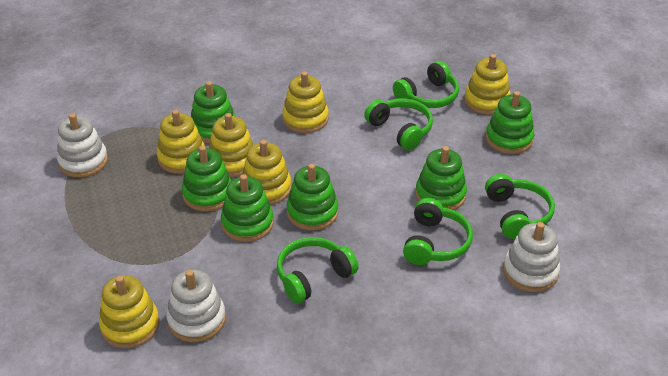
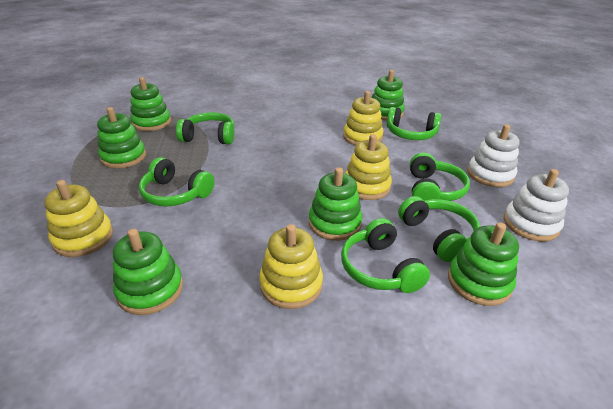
green headphones: [277,237,359,304] [364,98,433,150] [393,61,459,108] [403,198,473,265] [485,174,555,239] = 5 -> [139,157,214,206] [176,112,235,145] [341,218,430,293] [387,107,441,140] [398,196,480,262] [410,153,470,201] = 6
white stacking toy: [57,113,108,177] [166,270,226,342] [503,222,560,292] = 3 -> [468,124,520,187] [504,169,569,242] = 2
yellow stacking toy: [99,275,160,348] [157,110,205,174] [209,113,253,177] [243,140,291,205] [282,72,329,133] [464,54,510,115] = 6 -> [44,180,113,257] [259,224,323,309] [343,91,384,146] [345,134,392,200] = 4

